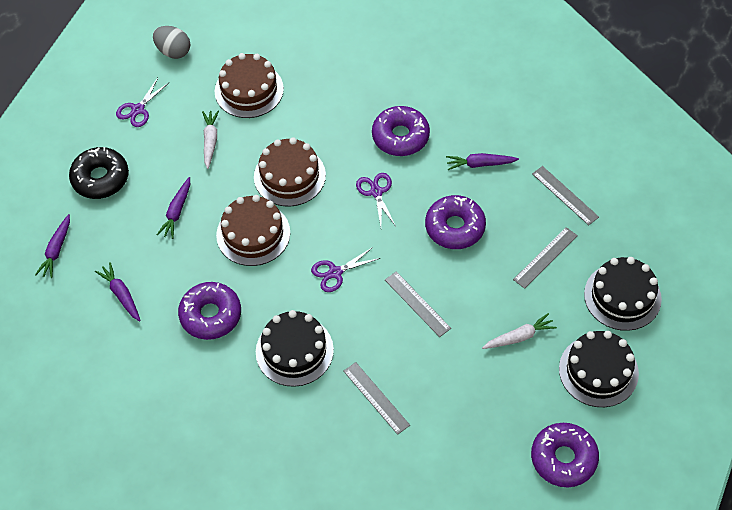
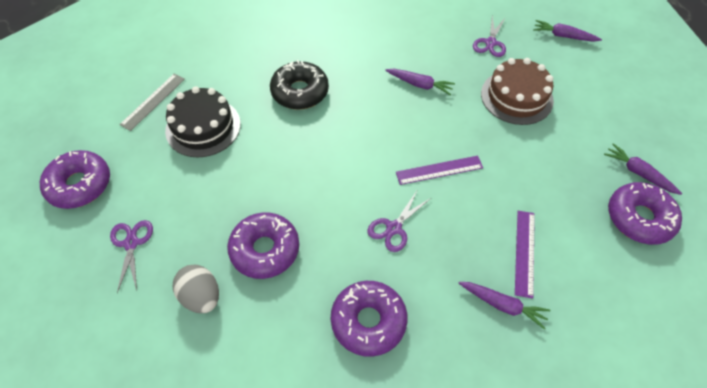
black cake: [256,310,334,387] [559,331,639,407] [584,257,662,331] = 3 -> [165,86,241,157] = 1
brown cake: [215,53,284,118] [216,195,290,266] [254,137,326,206] = 3 -> [481,58,554,125] = 1
grey ruler: [343,362,410,435] [385,271,451,337] [513,227,578,289] [532,166,599,225] = 4 -> [119,74,185,131] = 1
purple ruler: none = 0 -> [396,156,483,185] [515,211,535,299] = 2
white carrot: [202,110,219,169] [482,313,557,349] = 2 -> none = 0

